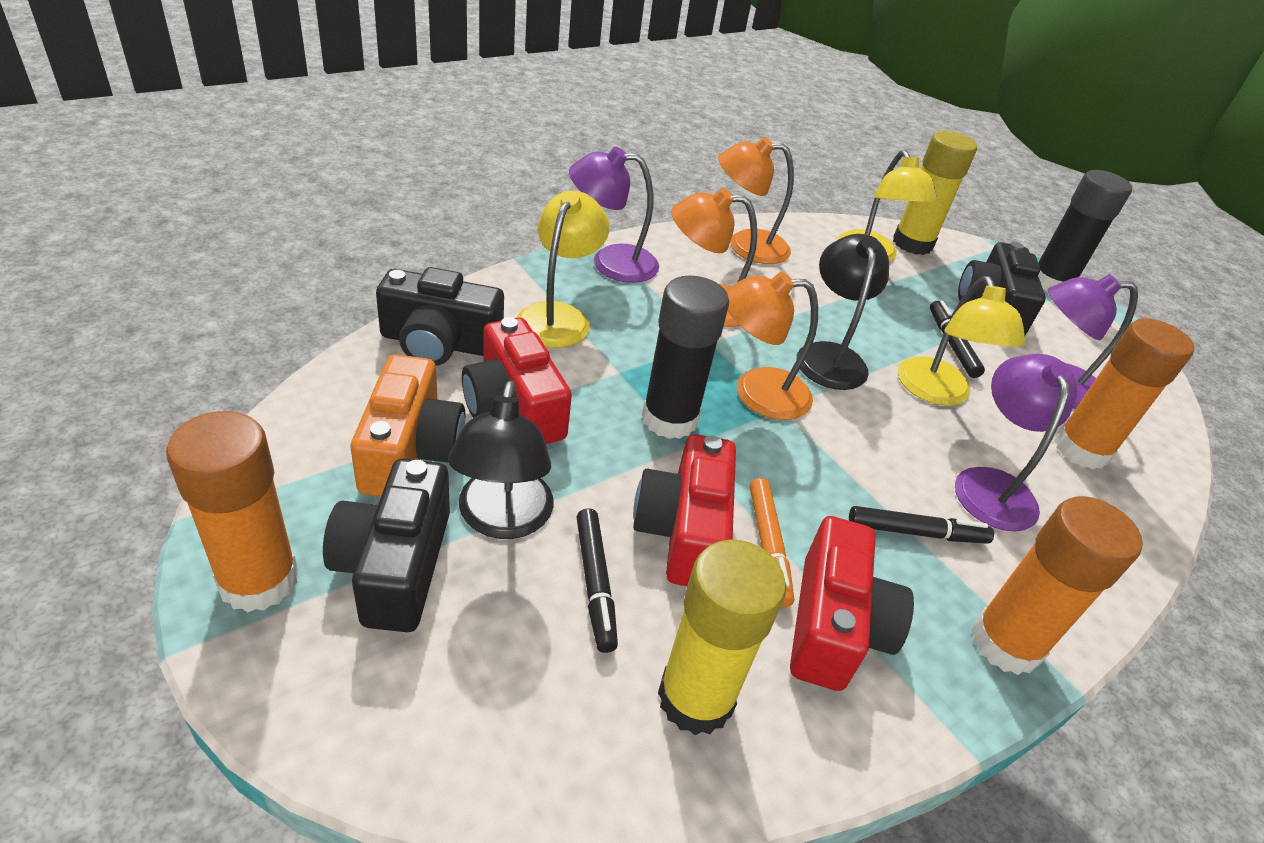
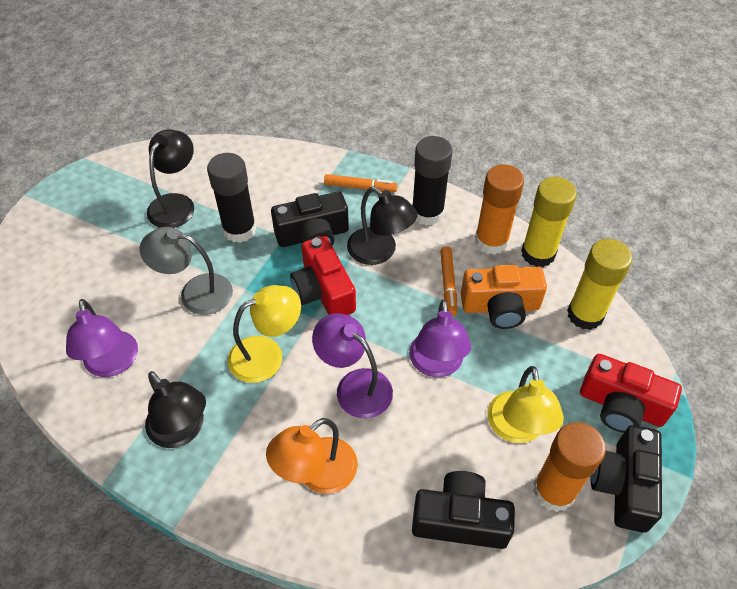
black lamp: [448,380,554,539] [796,234,889,390] = 2 -> [145,371,206,448] [147,129,194,228] [347,187,418,265] = 3
black marker: [577,508,618,653] [849,506,994,544] [930,300,985,378] = 3 -> none = 0
grey lamp: none = 0 -> [140,227,233,315] = 1
orange glue stick: [166,411,298,612] [971,496,1143,675] [1054,318,1194,469] = 3 -> [475,164,524,255] [533,422,606,512] = 2
orange lamp: [671,188,757,327] [718,137,794,264] [725,272,818,420] = 3 -> [266,418,358,494] = 1
orange marker: [750,478,794,608] = 1 -> [324,174,397,192] [440,246,457,316] = 2
red camera: [462,317,572,444] [633,434,736,586] [790,516,914,691] = 3 -> [290,236,356,315] [580,354,682,433] = 2
yellow lamp: [517,191,609,348] [838,150,937,262] [898,276,1026,406] = 3 -> [228,285,301,383] [487,366,564,443] = 2

